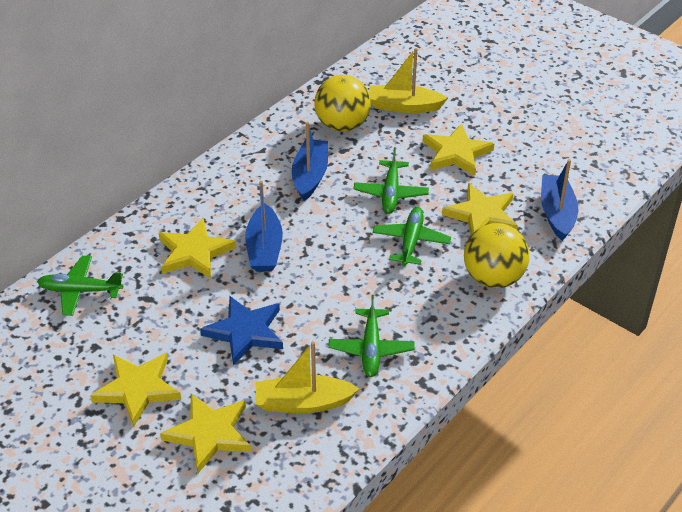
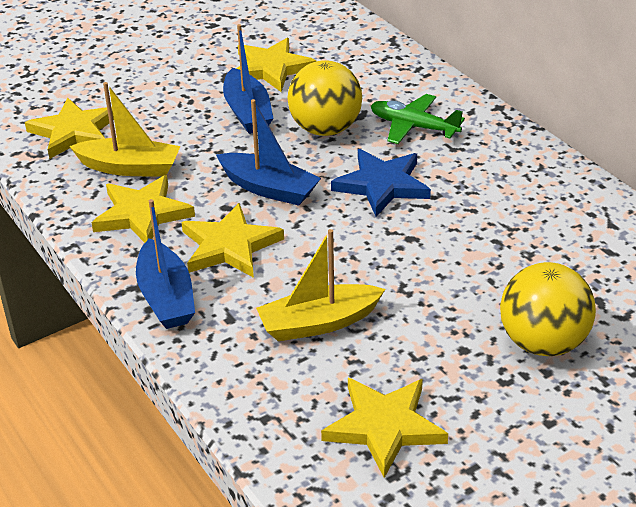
green plane: [37,256,123,316] [328,295,414,377] [353,148,429,214] [373,207,451,266] = 4 -> [371,94,465,144] = 1

